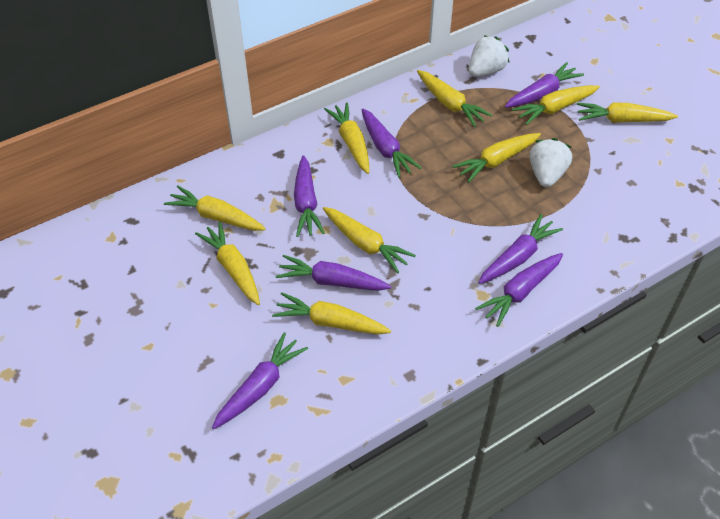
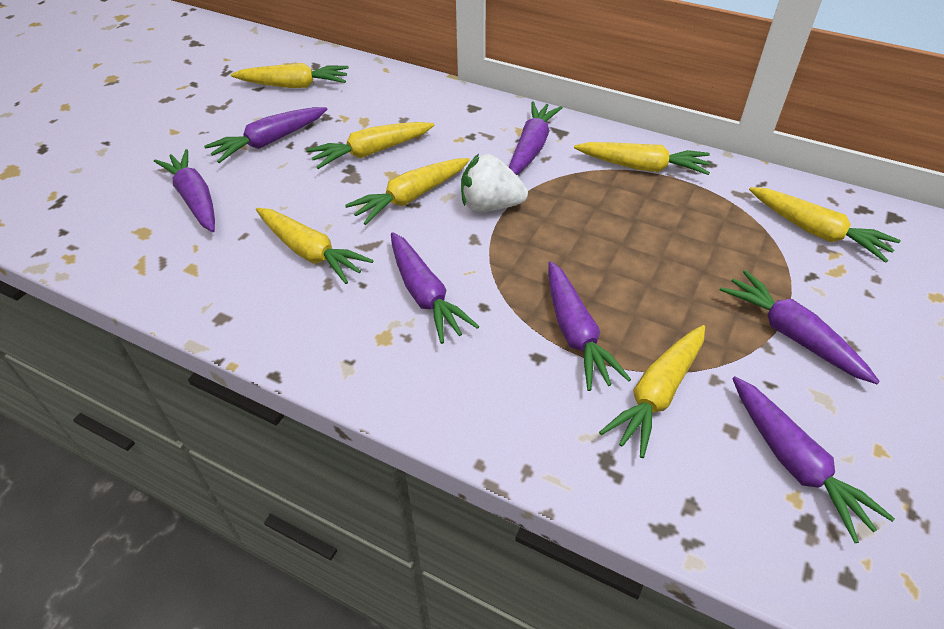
white strawberry: [469,35,509,77] [530,138,572,187] = 2 -> [461,154,528,212] = 1
yellow carrot: [164,186,266,231] [195,221,260,305] [272,292,391,335] [323,207,416,273] [324,102,369,174] [417,70,492,127] [452,133,541,183] [512,85,600,125] [577,102,678,123] = 9 -> [231,63,349,88] [256,208,374,284] [307,122,435,169] [345,158,470,225] [574,142,710,175] [599,325,705,458] [749,187,900,263] = 7

